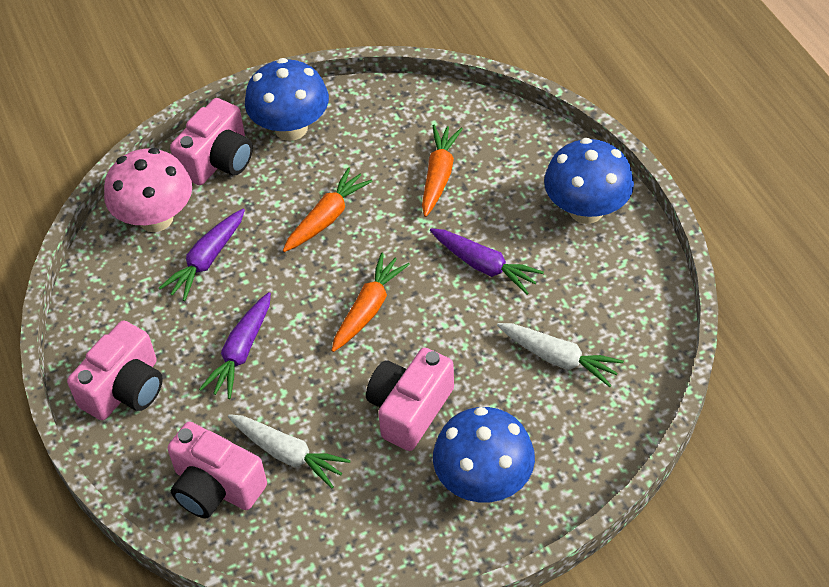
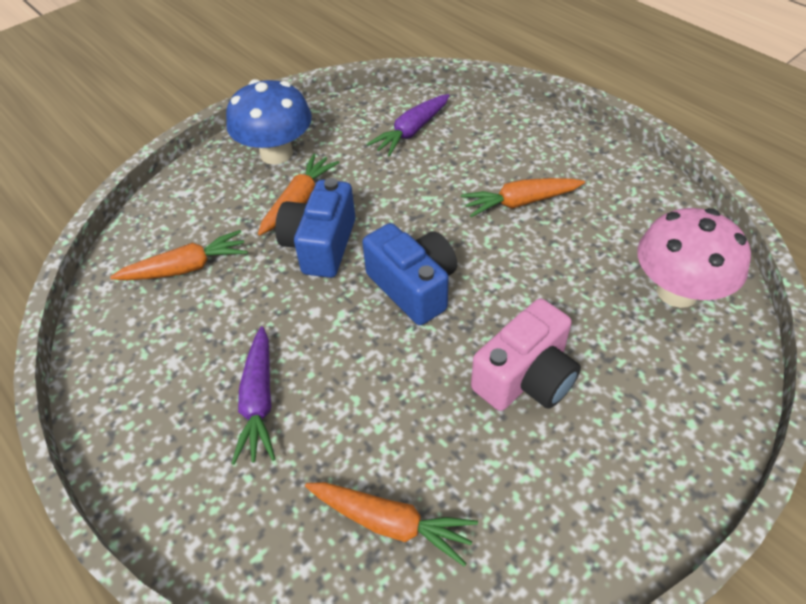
blue camera: none = 0 -> [275,178,355,278] [362,223,457,325] = 2
blue mushroom: [245,58,329,141] [433,407,535,502] [544,138,634,224] = 3 -> [226,79,312,164] = 1
orange carrot: [283,167,373,252] [331,252,410,352] [422,125,463,217] = 3 -> [110,230,248,280] [258,153,340,236] [305,482,478,566] [461,178,585,217] = 4
pink camera: [67,320,163,420] [167,422,267,519] [170,98,253,185] [366,348,454,451] = 4 -> [471,298,581,411] = 1
purple carrot: [159,209,245,301] [199,292,271,399] [430,228,544,295] = 3 -> [231,326,275,465] [367,94,450,157] = 2
white carrot: [228,414,351,488] [497,323,624,387] = 2 -> none = 0

